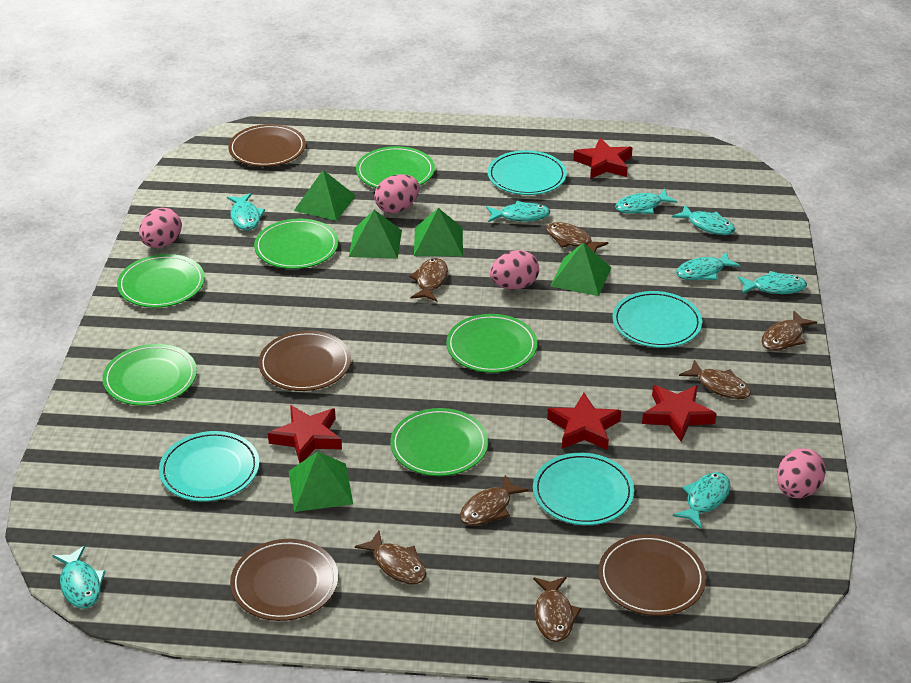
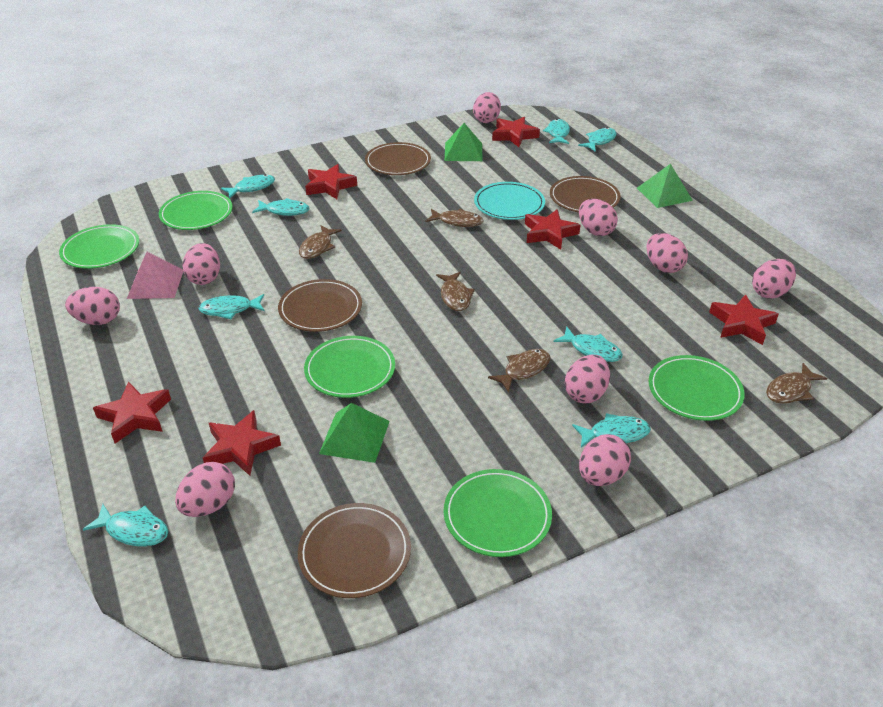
brown fish: [355,531,426,584] [409,258,448,301] [460,475,529,526] [533,577,581,642] [546,222,608,252] [679,360,751,399] [762,310,817,351] = 7 -> [299,225,341,259] [426,209,484,227] [436,272,475,311] [488,349,550,393] [766,363,827,404] = 5
green plate: [102,344,197,406] [117,254,205,308] [254,219,338,269] [356,146,435,188] [390,408,488,476] [446,314,537,373] = 6 -> [59,224,139,269] [159,191,233,230] [304,336,395,398] [444,469,552,557] [649,355,745,421] = 5
green pyramid: [289,452,353,512] [294,170,356,221] [349,210,402,259] [414,208,463,256] [551,243,612,296] = 5 -> [319,403,390,463] [445,123,483,161] [637,164,693,208] = 3
pink egg: [139,208,182,248] [374,174,419,213] [490,250,539,290] [777,449,826,498] = 4 -> [65,287,120,325] [175,462,235,517] [183,243,220,285] [473,92,501,123] [565,355,610,404] [579,199,618,236] [579,434,631,486] [647,233,688,273] [752,259,796,299] = 9
pink pyramid: none = 0 -> [127,252,183,299] = 1
red star: [268,405,342,463] [547,393,621,450] [573,138,632,179] [642,385,717,442] = 4 -> [93,382,171,444] [203,410,281,476] [305,164,357,199] [492,117,540,147] [525,209,580,250] [709,294,779,345] = 6
turquoise plate: [159,431,259,502] [487,150,567,195] [533,453,634,525] [612,291,702,348] = 4 -> [474,182,545,220] = 1

